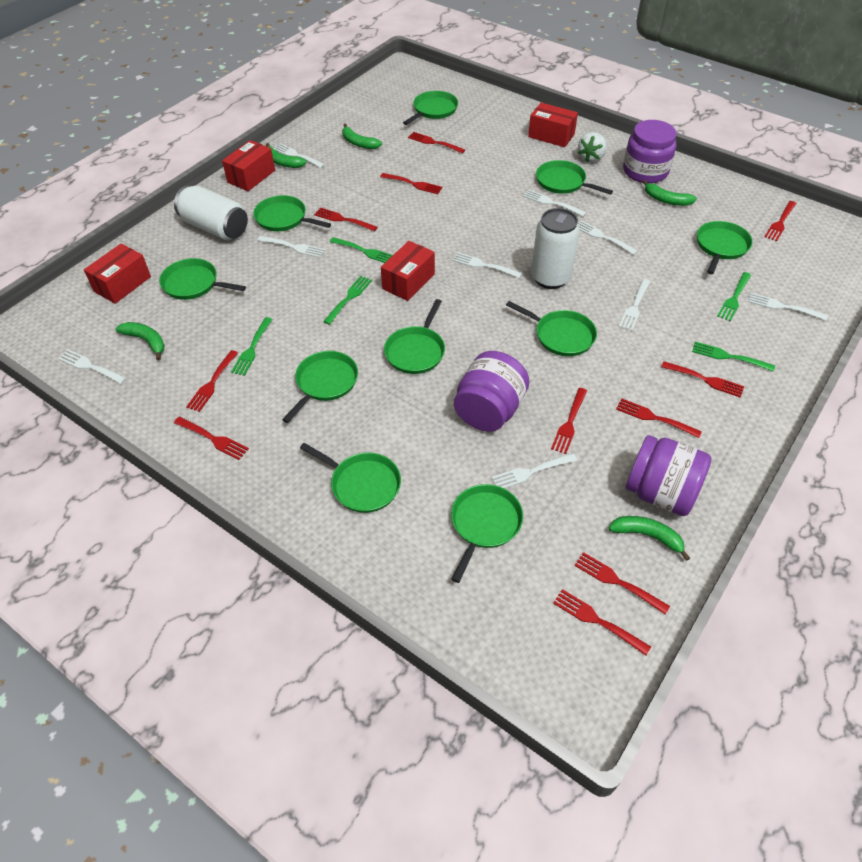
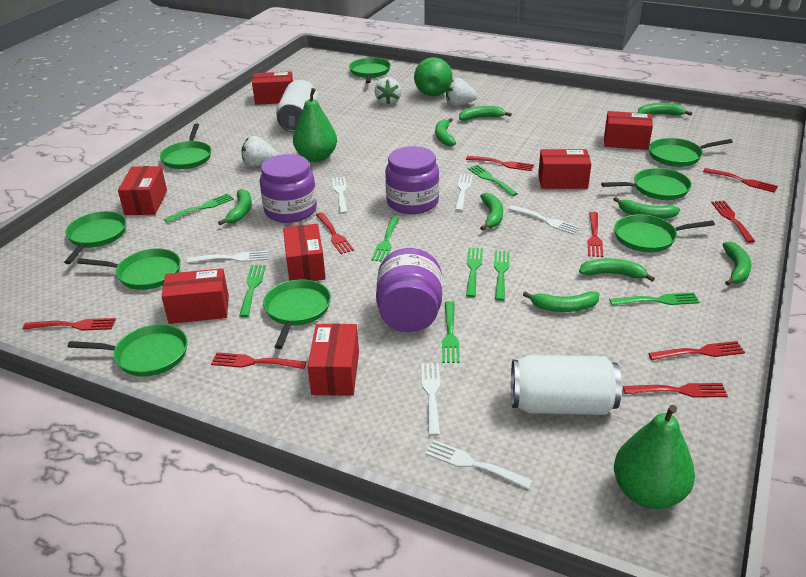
green banana: [115,322,165,360] [266,143,307,168] [342,124,382,149] [609,516,690,561] [642,180,697,206] = 5 -> [218,189,252,225] [435,118,456,146] [459,106,512,121] [480,193,503,231] [523,291,599,312] [579,258,655,282] [613,197,680,219] [638,103,692,116] [723,242,752,286] = 9
green fork: [231,317,273,376] [323,276,372,325] [330,237,393,263] [692,341,775,372] [717,272,751,321] = 5 -> [164,193,234,223] [239,265,266,317] [371,216,399,262] [442,301,460,363] [466,248,483,297] [468,165,518,196] [494,251,510,301] [609,292,700,305] = 8
green pan: [159,258,246,300] [253,195,331,231] [282,351,358,423] [300,443,401,513] [384,299,445,374] [403,91,458,125] [451,484,523,583] [506,301,597,356] [536,160,613,195] [697,221,753,274] = 10 -> [64,211,126,264] [68,324,188,377] [77,248,181,290] [160,124,211,169] [263,279,331,349] [349,58,391,83] [601,168,692,200] [614,214,715,252] [649,138,733,167] = 9
green pear: none = 0 -> [293,88,337,162] [414,57,453,96] [614,405,695,509] = 3
red box: [84,244,151,304] [222,140,275,191] [381,241,435,301] [528,103,578,147] = 4 -> [118,166,167,215] [161,268,229,324] [252,71,293,105] [283,224,326,281] [308,323,359,396] [538,149,591,189] [604,111,653,150] = 7
red fork: [174,417,249,460] [186,350,238,412] [314,207,377,231] [380,173,443,194] [408,132,465,153] [551,388,587,454] [553,589,651,655] [574,552,670,614] [616,398,702,438] [661,361,744,397] [764,201,797,241] = 11 -> [23,318,116,331] [211,352,306,369] [316,212,354,254] [466,156,534,171] [587,212,603,257] [623,383,728,398] [648,341,745,360] [703,168,778,193] [711,201,755,243] = 9
white fork: [58,349,127,384] [257,236,325,258] [273,143,325,168] [452,252,522,278] [491,453,577,488] [523,190,587,217] [578,221,638,255] [619,279,650,331] [748,293,828,320] = 9 -> [187,251,269,263] [332,177,348,214] [421,363,440,436] [425,440,533,489] [455,174,473,211] [508,205,580,235] = 6
white strawberry: [578,132,607,163] = 1 -> [241,136,278,167] [374,77,402,105] [446,78,478,106] = 3

